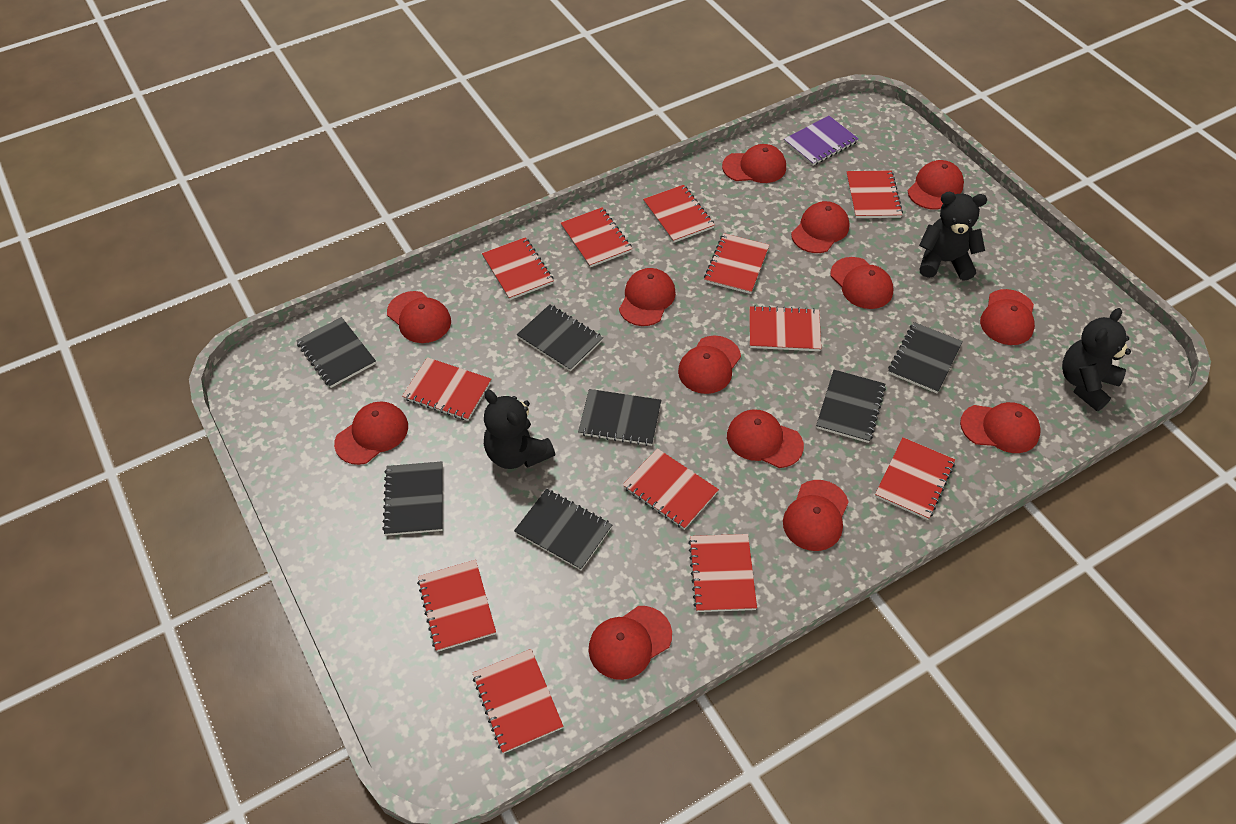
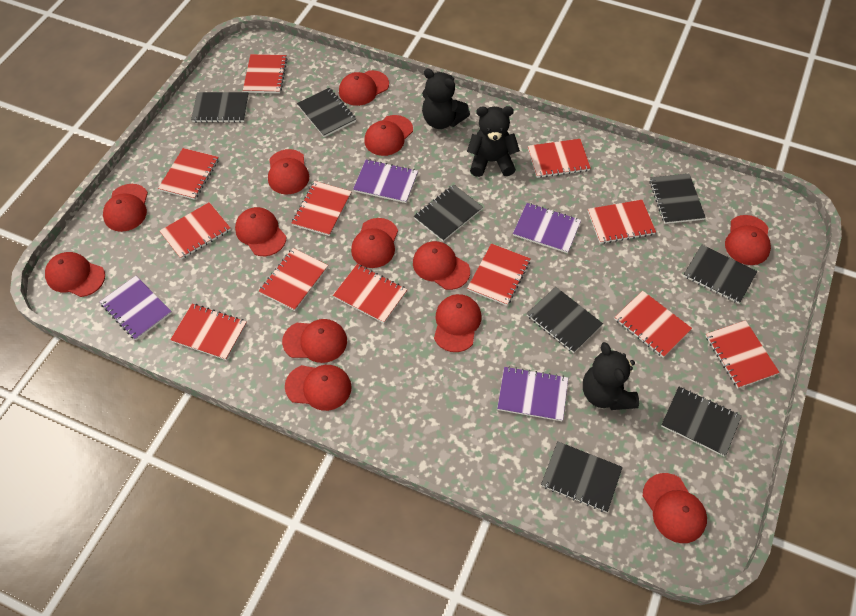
black notebook: [296,317,376,388] [382,462,443,536] [514,489,612,570] [517,304,603,372] [578,389,661,446] [816,370,886,443] [888,322,963,393] = 7 -> [191,92,249,123] [297,88,356,137] [414,184,483,242] [527,287,603,353] [541,441,623,513] [649,173,706,224] [661,387,742,456] [684,245,757,304] = 8
purple notebook: [784,116,859,166] = 1 -> [100,276,172,340] [353,160,418,203] [497,366,568,421] [513,203,581,253] = 4

